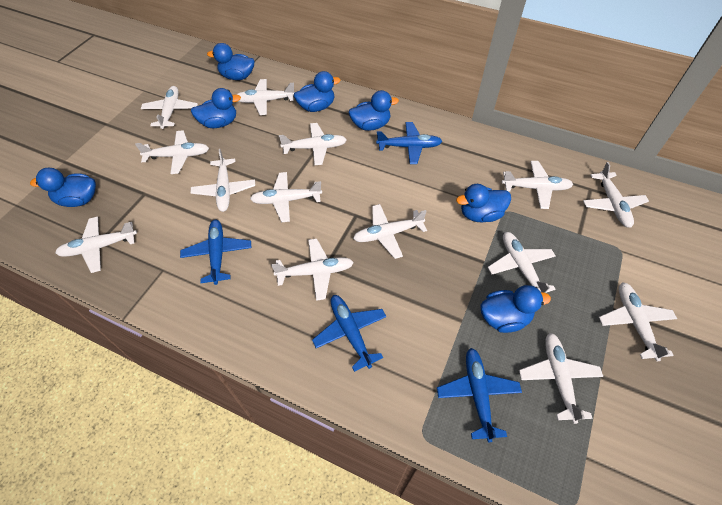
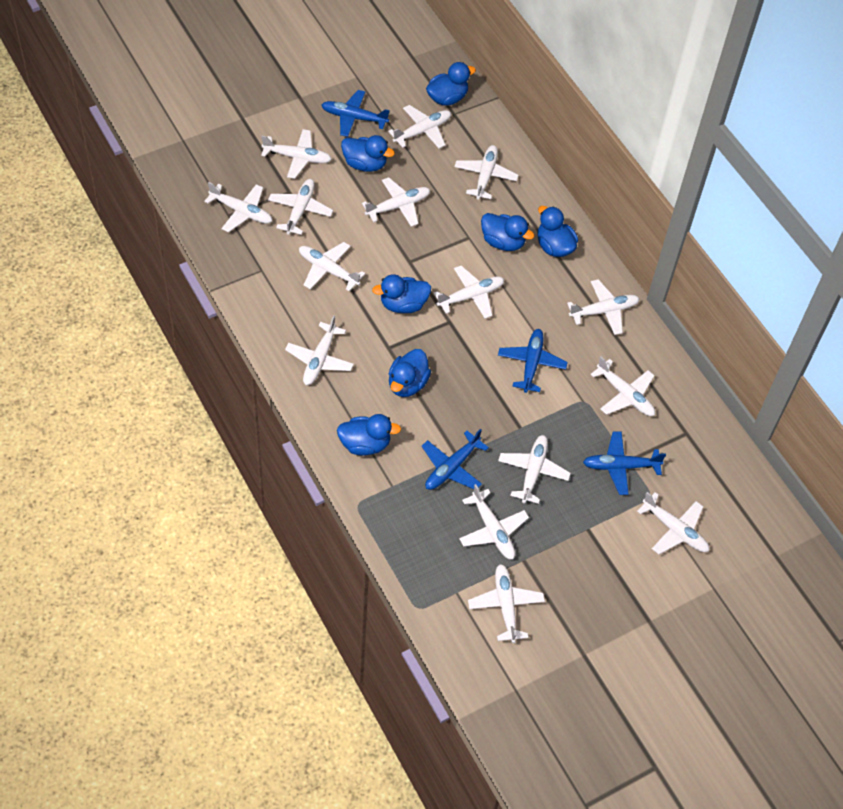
white plane: [55,216,137,273] [135,130,209,174] [141,86,198,129] [190,149,255,212] [236,79,295,115] [250,172,322,222] [271,239,354,301] [279,123,347,165] [353,204,427,259] [488,232,556,293] [502,161,574,209] [519,333,603,424] [583,162,649,228] [599,282,677,361] = 14 -> [204,182,272,232] [261,129,332,179] [268,179,333,235] [285,315,354,385] [299,242,365,291] [362,177,430,227] [388,105,451,148] [434,266,504,319] [454,145,519,200] [459,484,529,559] [468,564,545,643] [498,435,570,504] [567,279,640,335] [590,356,655,416] [637,492,709,554] = 15

